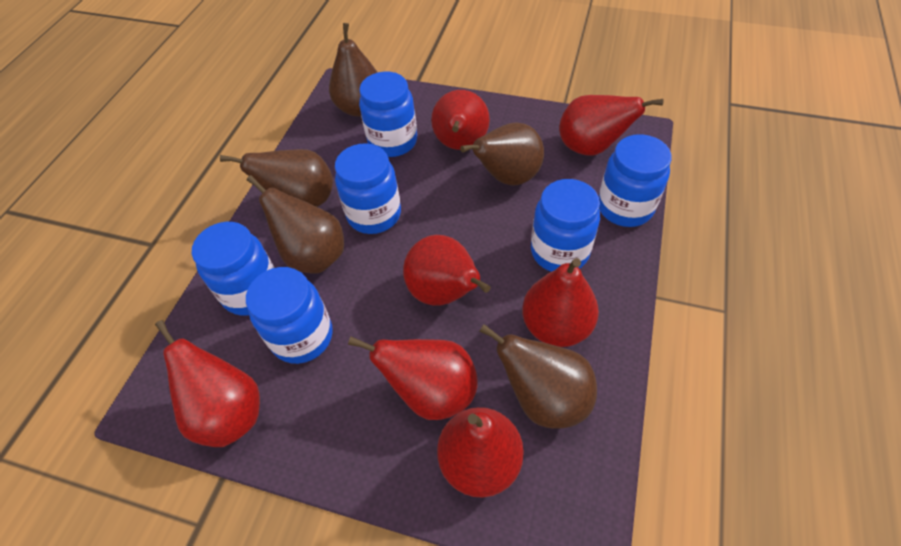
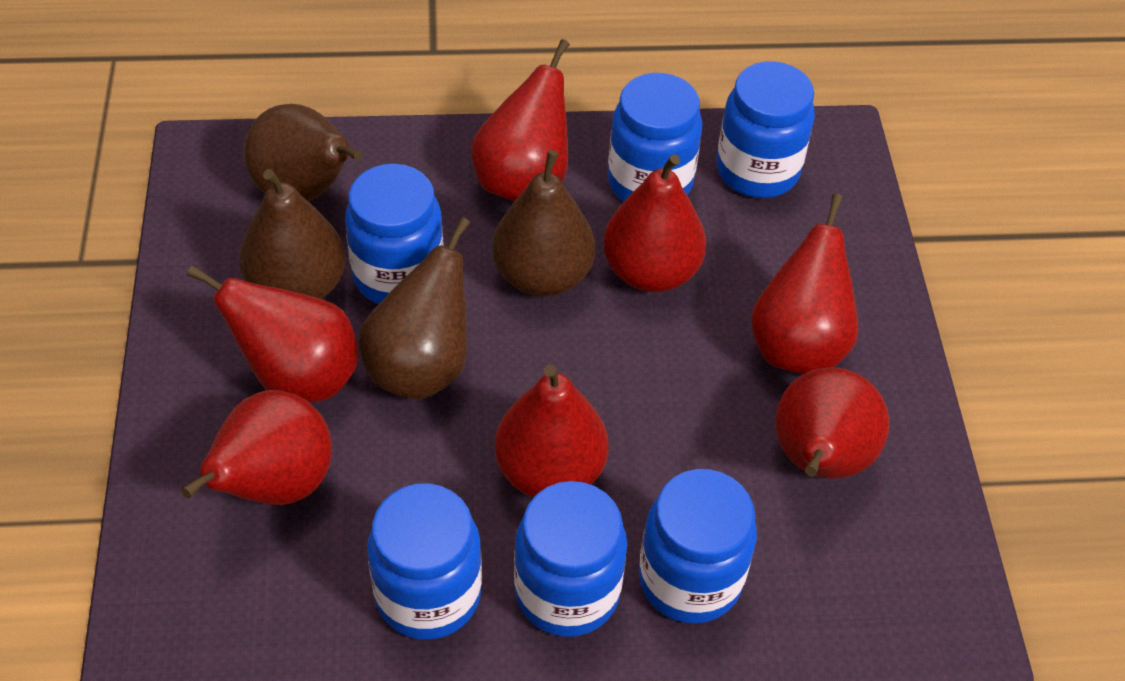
brown pear: [220,149,333,207] [247,175,344,274] [329,23,378,117] [460,122,544,185] [479,324,597,429] = 5 -> [239,169,346,299] [243,104,362,202] [359,217,470,399] [492,150,595,297] = 4

